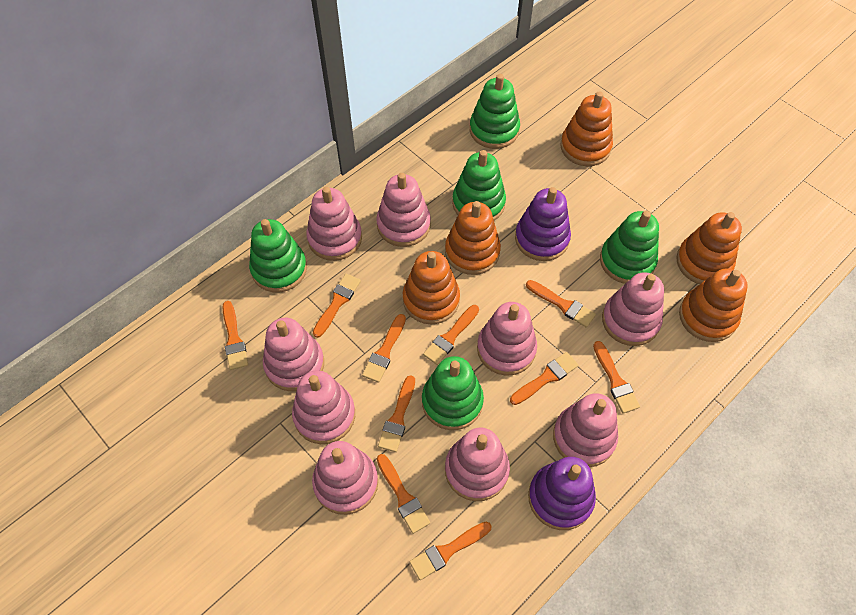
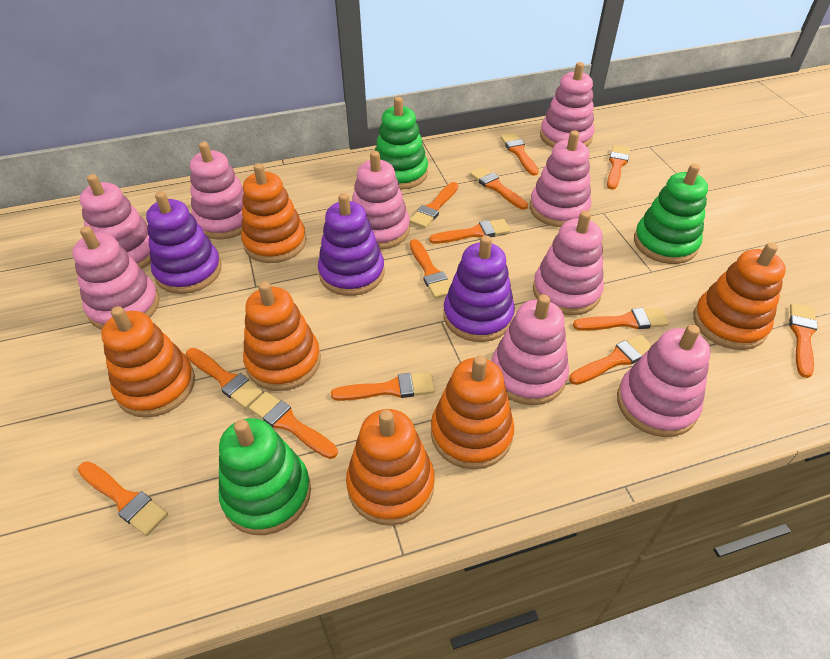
green stacking toy: [249,219,307,292] [422,356,484,430] [452,150,506,221] [470,74,520,149] [600,211,659,284] = 5 -> [219,418,311,535] [375,97,428,190] [634,163,708,264] = 3
orange brush: [222,301,248,370] [313,273,361,338] [362,314,406,383] [377,454,430,534] [378,375,415,452] [409,522,491,580] [423,305,479,365] [510,352,578,405] [526,280,596,328] [593,341,640,413] = 10 -> [78,461,168,536] [186,348,263,408] [249,392,338,459] [331,372,435,401] [410,182,458,228] [410,239,450,299] [429,219,511,244] [470,167,528,210] [500,133,539,176] [569,334,652,385] [573,308,669,331] [607,145,630,190] [789,303,818,378] = 13
orange stacking toy: [403,251,460,324] [445,201,501,275] [560,91,613,166] [676,212,742,284] [679,268,748,342] = 5 -> [101,306,195,418] [241,163,306,263] [243,281,321,391] [346,409,435,526] [431,355,514,469] [693,242,786,350] = 6
purple stacking toy: [515,187,571,261] [528,457,596,530] = 2 -> [146,191,221,294] [318,193,385,296] [443,235,515,342] = 3

